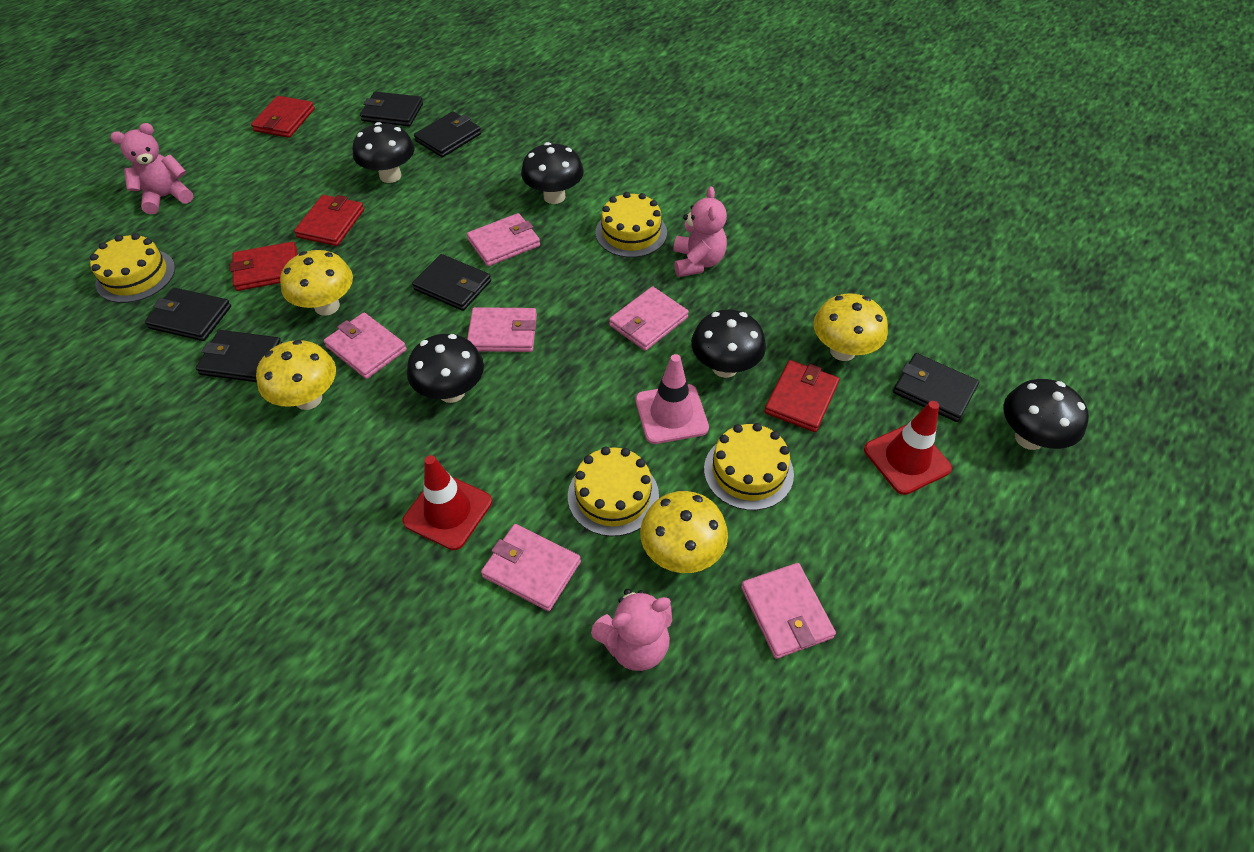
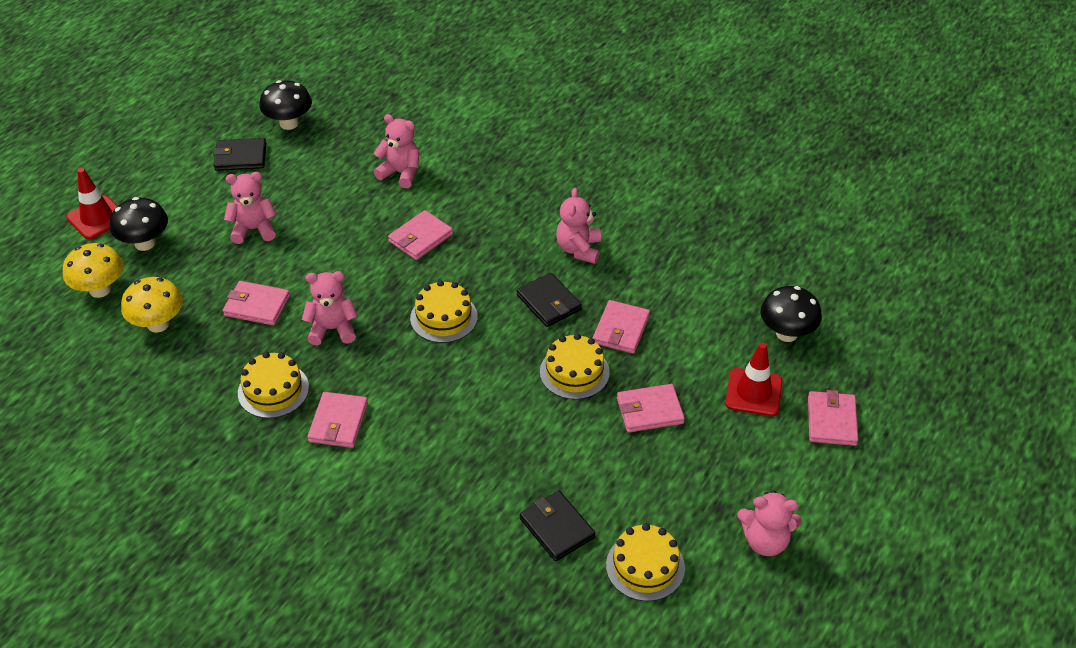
black mushroom: [353,122,414,183] [407,334,484,403] [521,142,584,204] [691,309,766,378] [1004,379,1089,450] = 5 -> [110,197,168,251] [259,80,312,130] [760,286,822,342] = 3
black wallet: [145,288,231,341] [196,330,282,382] [360,91,423,127] [412,254,491,311] [414,111,481,157] [893,353,979,422] = 6 -> [213,138,266,171] [517,273,582,327] [520,491,596,561] = 3
pink teddy bear: [110,123,193,214] [591,589,672,671] [674,186,727,277] = 3 -> [224,172,277,244] [302,271,358,346] [374,114,419,188] [556,188,601,264] [737,490,802,556] = 5
pink traffic cone: [635,354,709,444] = 1 -> none = 0
red wallet: [230,242,297,291] [251,96,315,138] [294,195,364,246] [764,360,839,432] = 4 -> none = 0
yellow mushroom: [256,340,336,410] [280,250,353,316] [640,491,728,573] [814,293,888,361] = 4 -> [63,243,123,298] [121,277,183,333] = 2

